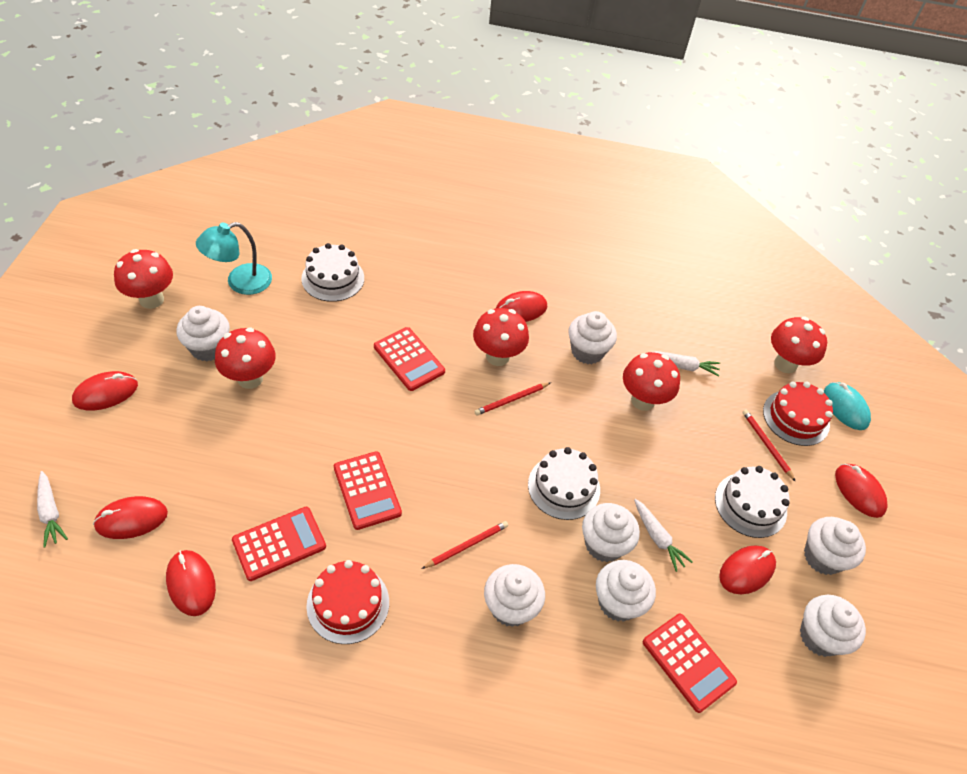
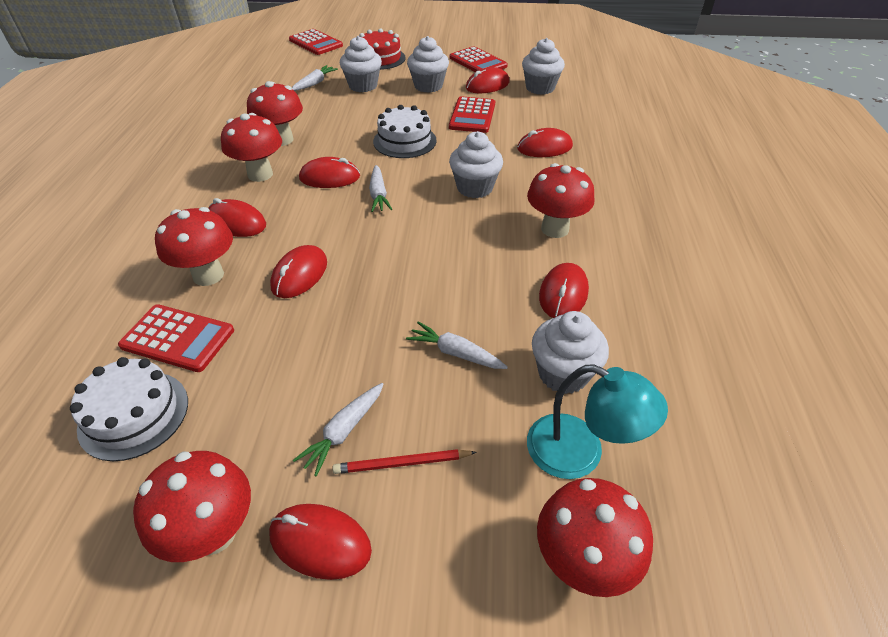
red cake: [307,560,389,644] [763,382,833,446] = 2 -> [359,28,406,70] = 1
red mouse: [72,371,138,411] [93,496,168,539] [166,550,216,616] [496,291,547,322] [719,545,776,594] [835,464,888,518] = 6 -> [208,198,266,237] [269,504,372,580] [270,245,327,298] [299,157,360,188] [466,67,510,94] [517,128,573,157] [539,263,589,318] = 7
red mushroom: [114,249,173,309] [215,328,276,389] [473,308,529,366] [623,352,680,411] [771,317,827,373] = 5 -> [133,451,251,562] [155,207,233,286] [221,113,282,182] [247,81,303,146] [527,163,594,238] [537,478,653,597] = 6
red pencil: [421,521,508,569] [474,382,551,416] [742,410,796,482] = 3 -> [333,449,477,474] = 1
turquoise mouse: [824,382,871,430] = 1 -> none = 0
white cake: [301,243,364,302] [528,447,600,520] [715,466,790,538] = 3 -> [70,357,188,461] [373,105,437,158] = 2
white carrot: [37,471,68,548] [634,499,692,572] [654,351,720,377] = 3 -> [292,65,338,91] [293,383,384,476] [369,165,392,212] [406,322,508,369] = 4
white cupcake: [176,306,230,362] [484,564,545,627] [568,311,617,364] [582,503,640,562] [596,560,656,622] [800,595,866,657] [804,517,866,575] = 7 -> [340,36,382,92] [407,36,449,93] [449,131,503,198] [522,38,565,95] [532,311,609,394] = 5

